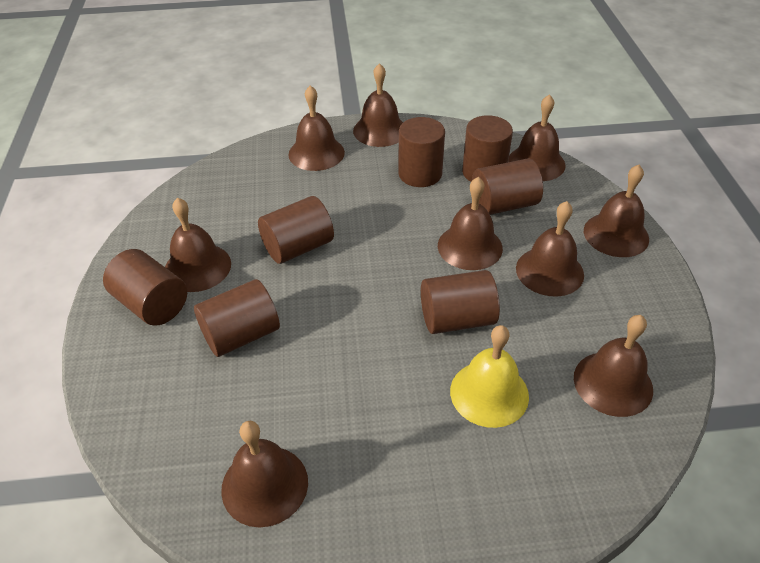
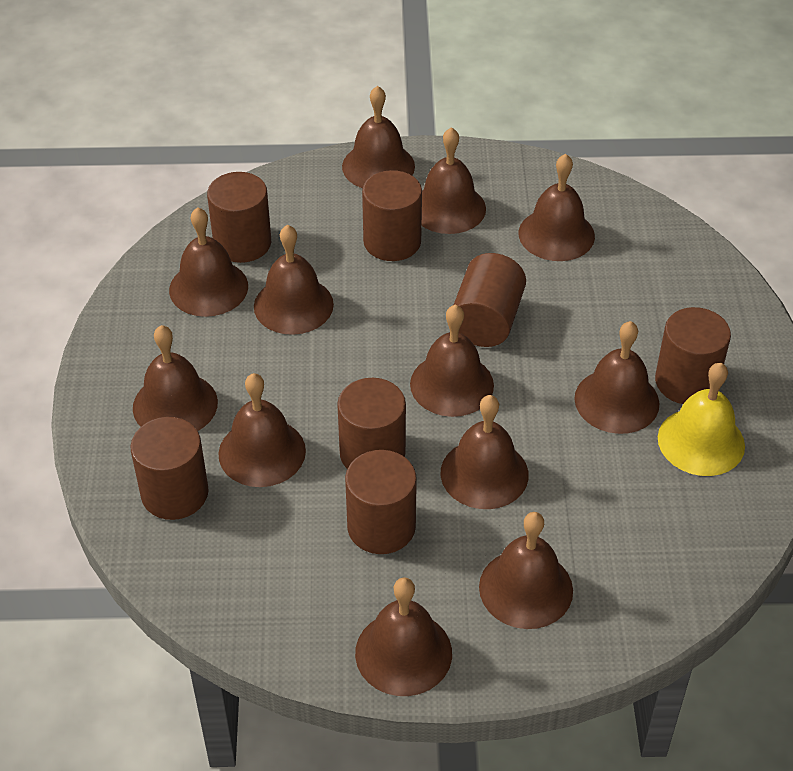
brown bell: [165,198,231,292] [221,421,308,527] [288,85,345,171] [353,63,403,147] [438,177,503,270] [508,94,566,181] [516,201,584,297] [574,315,653,417] [584,165,649,257] = 9 -> [133,325,218,431] [169,207,248,317] [219,373,306,487] [254,225,334,335] [342,86,415,188] [355,577,452,696] [410,304,494,417] [422,127,486,234] [441,395,529,509] [479,512,573,629] [519,154,595,261] [574,321,659,434] = 12

